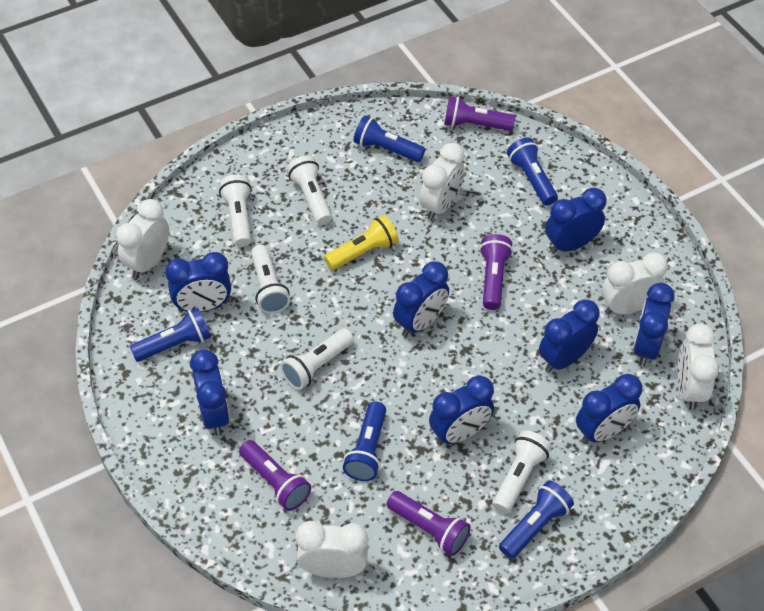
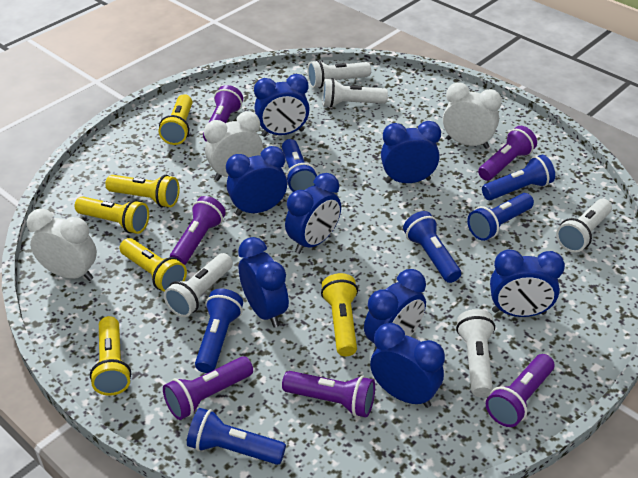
blue flashlight: [130,308,211,362] [343,402,386,481] [353,115,425,162] [499,480,574,559] [507,137,558,206] = 5 -> [187,408,286,465] [195,288,243,373] [282,139,317,192] [403,211,461,283] [467,193,534,241] [482,155,555,200] = 6
purple flashlight: [239,440,311,511] [387,491,471,556] [444,96,515,131] [479,234,513,310] = 4 -> [163,356,253,420] [170,196,226,265] [203,85,243,142] [282,371,375,417] [478,126,537,181] [486,354,554,427] = 6
white clock: [116,199,169,279] [296,521,368,578] [419,143,465,220] [602,252,668,315] [678,324,719,410] = 5 -> [27,208,97,281] [204,111,263,181] [443,83,502,149] = 3
yellow flashlight: [324,215,399,270] = 1 -> [75,196,149,234] [90,316,131,396] [105,175,180,208] [120,238,187,292] [159,94,192,145] [321,273,358,356] = 6

